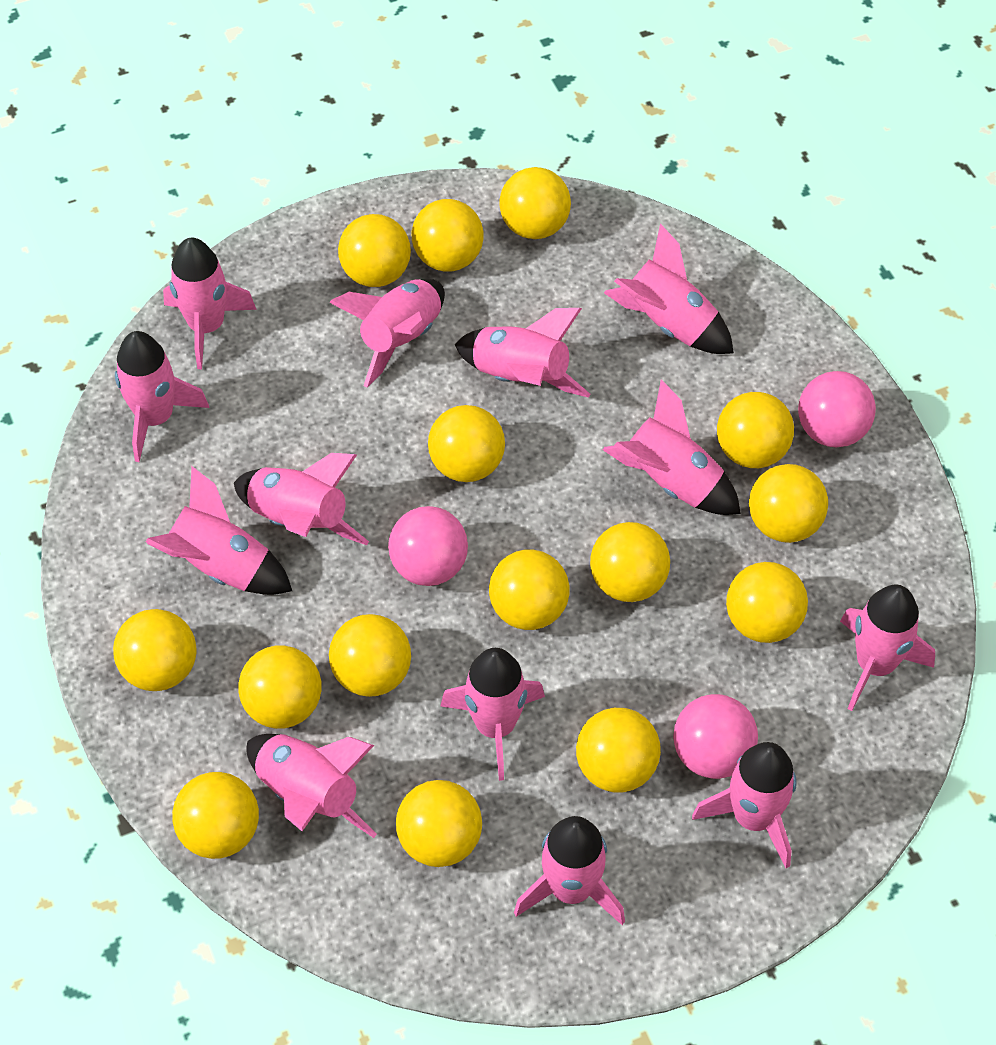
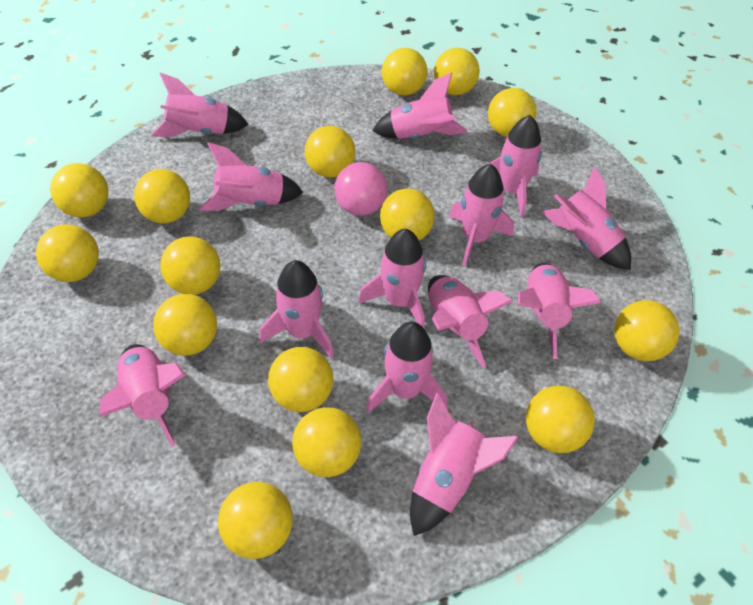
pink ball: [388,506,468,586] [673,694,758,779] [798,371,876,448] = 3 -> [334,162,387,216] = 1

